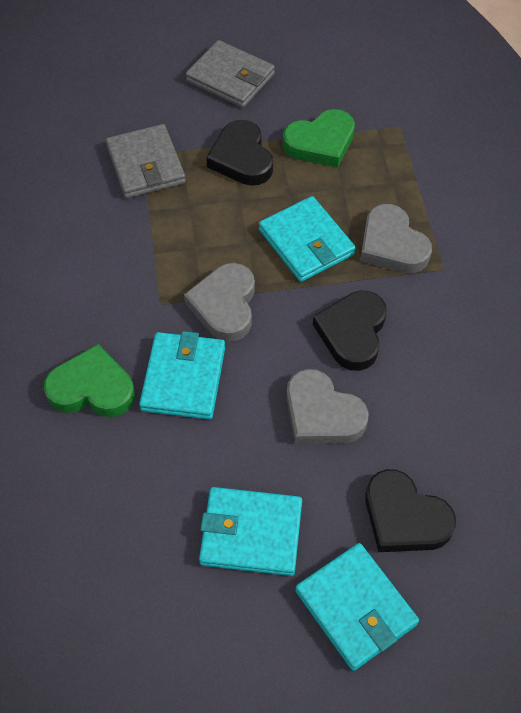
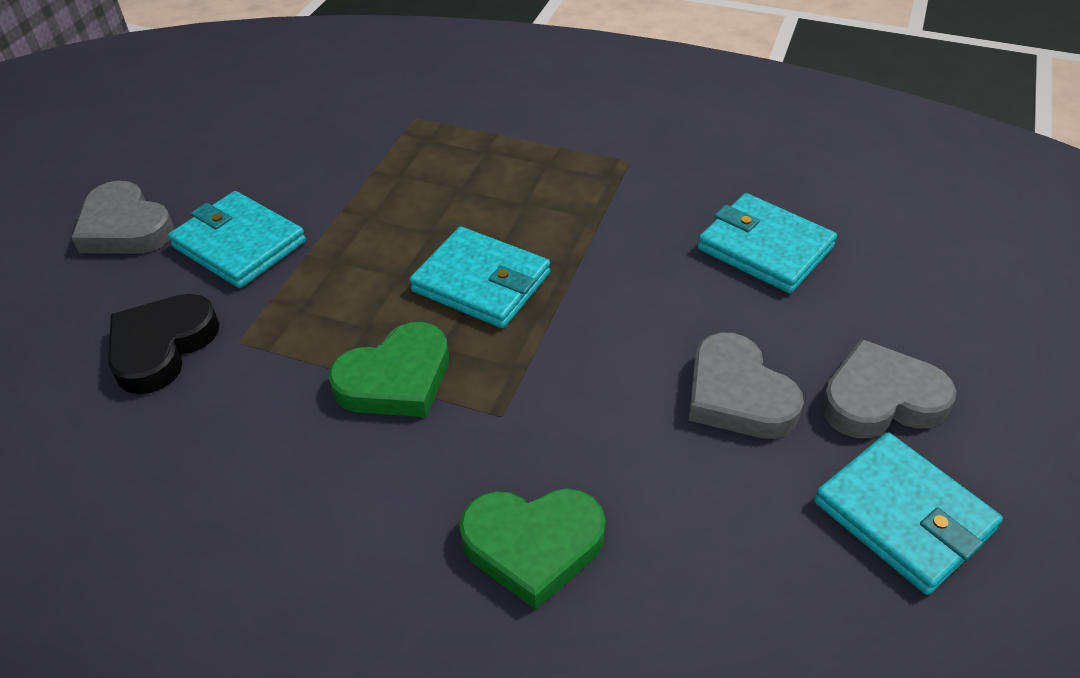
black heart: [206,120,273,186] [313,291,387,371] [365,469,456,552] = 3 -> [108,294,219,394] = 1
grey wallet: [106,124,186,198] [186,40,275,108] = 2 -> none = 0

